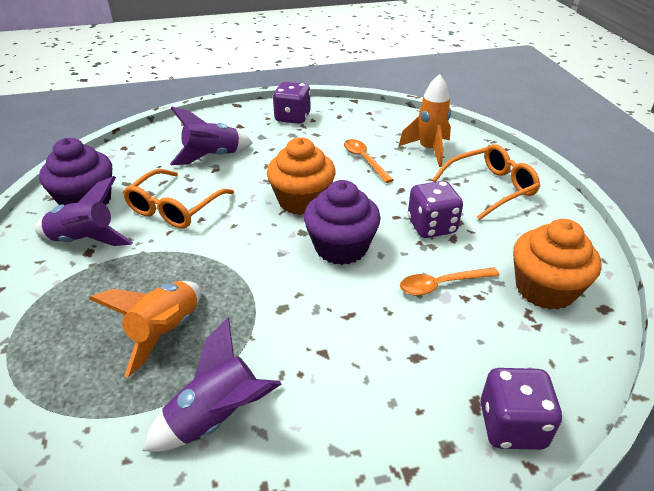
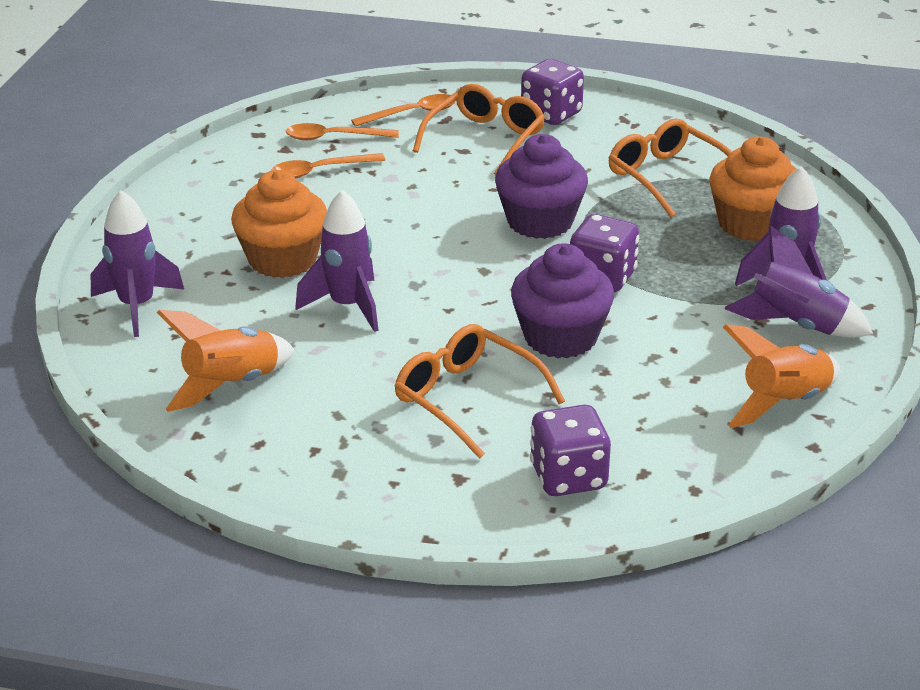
orange glasses: [123,169,234,229] [432,144,540,220] = 2 -> [395,324,565,459] [413,84,545,175] [608,118,732,217] = 3
orange spoon: [344,139,393,183] [400,267,500,296] = 2 -> [271,153,385,179] [286,123,399,141] [351,94,456,127] = 3
purple rocket: [35,176,133,246] [143,317,282,452] [170,106,253,165] = 3 -> [90,190,184,337] [295,190,379,332] [725,225,873,338] [735,166,826,286] = 4

